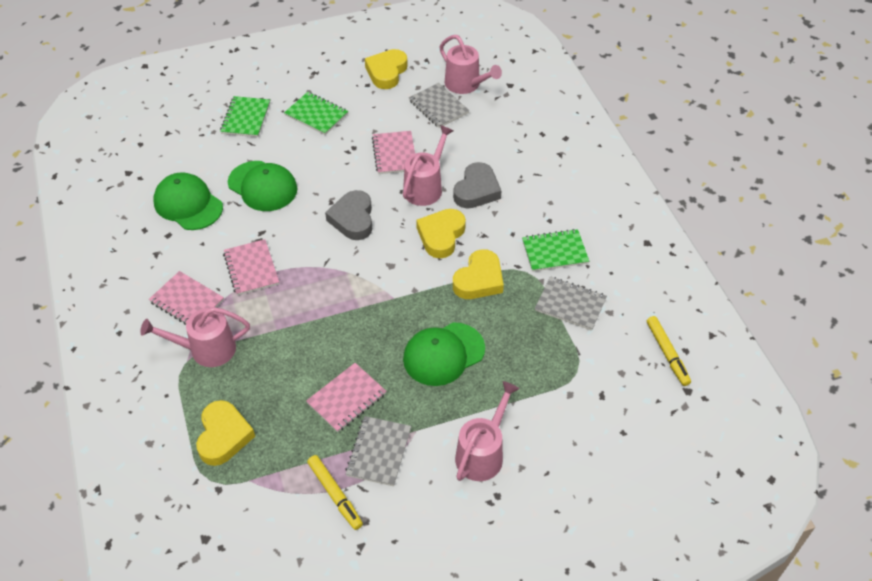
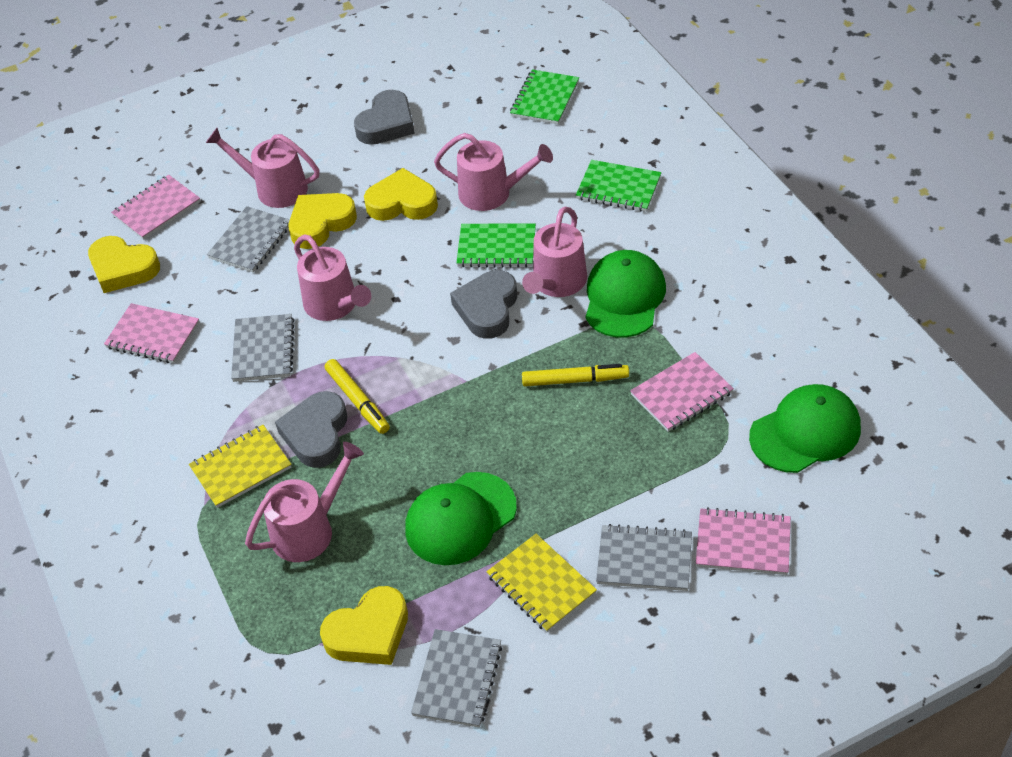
grey heart: [325,190,372,240] [453,162,501,209] = 2 -> [275,391,347,468] [354,90,415,145] [450,270,517,339] = 3
grey notebook: [345,416,411,486] [409,83,469,128] [535,276,607,331] = 3 -> [207,206,290,273] [231,314,294,382] [411,629,502,728] [596,524,692,591] = 4
pink watering can: [140,307,250,367] [403,125,454,206] [440,35,502,94] [455,381,519,481] = 4 -> [206,128,319,208] [245,442,364,562] [294,234,371,321] [434,133,553,211] [522,206,587,297] = 5
yellow notebook: none = 0 -> [189,425,292,508] [487,534,597,632] = 2

